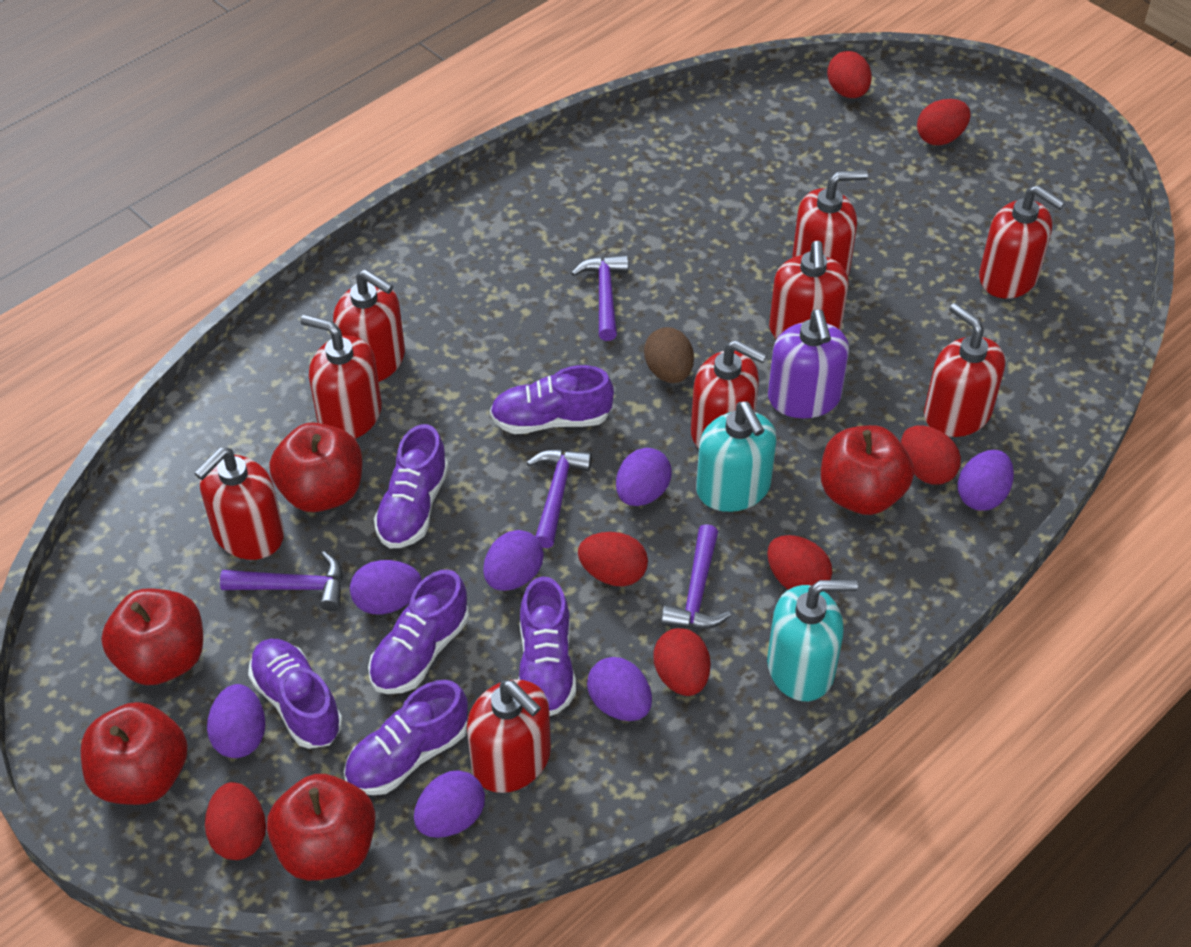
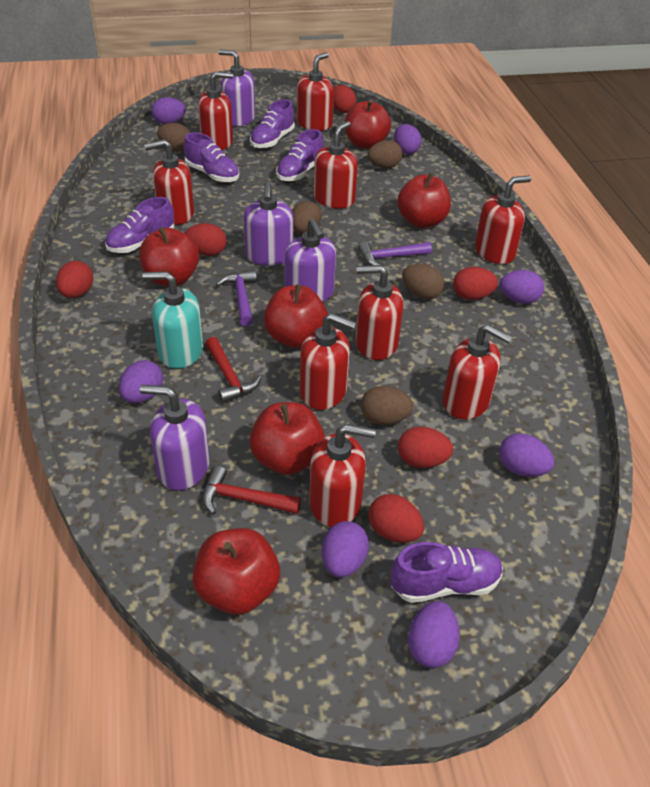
brown egg: [644,327,694,383] = 1 -> [157,123,190,152] [292,201,322,234] [361,386,414,425] [368,140,402,168] [402,264,444,299] = 5
purple hammer: [220,551,343,611] [527,450,592,548] [571,255,628,341] [661,524,731,629] = 4 -> [216,270,257,326] [358,241,432,266] = 2
purple shoe: [248,639,343,749] [344,680,468,795] [368,569,469,694] [374,424,449,548] [490,365,614,434] [518,576,576,716] = 6 -> [105,197,174,253] [184,132,239,182] [250,99,295,149] [276,129,323,181] [391,542,503,603] = 5
purple soap dispenser: [768,309,849,418] = 1 -> [140,385,210,490] [219,50,256,126] [244,182,294,266] [285,218,336,302] = 4
red apple: [81,702,188,805] [101,588,203,685] [267,774,375,881] [269,422,362,512] [821,425,914,515] = 5 -> [139,227,199,286] [192,528,280,615] [249,402,325,475] [264,284,328,348] [345,100,391,149] [397,173,451,228] = 6
red egg: [205,782,266,860] [578,532,648,587] [653,628,710,696] [767,535,832,590] [827,51,872,98] [901,426,961,485] [917,99,971,145] = 7 -> [56,261,94,298] [185,223,227,256] [333,85,356,113] [368,494,424,543] [398,427,453,468] [453,267,498,300] = 6
red hammer: none = 0 -> [202,466,301,514] [205,337,261,403] = 2
turquoise soap dispenser: [696,402,777,512] [767,580,858,701] = 2 -> [142,271,203,369] = 1

